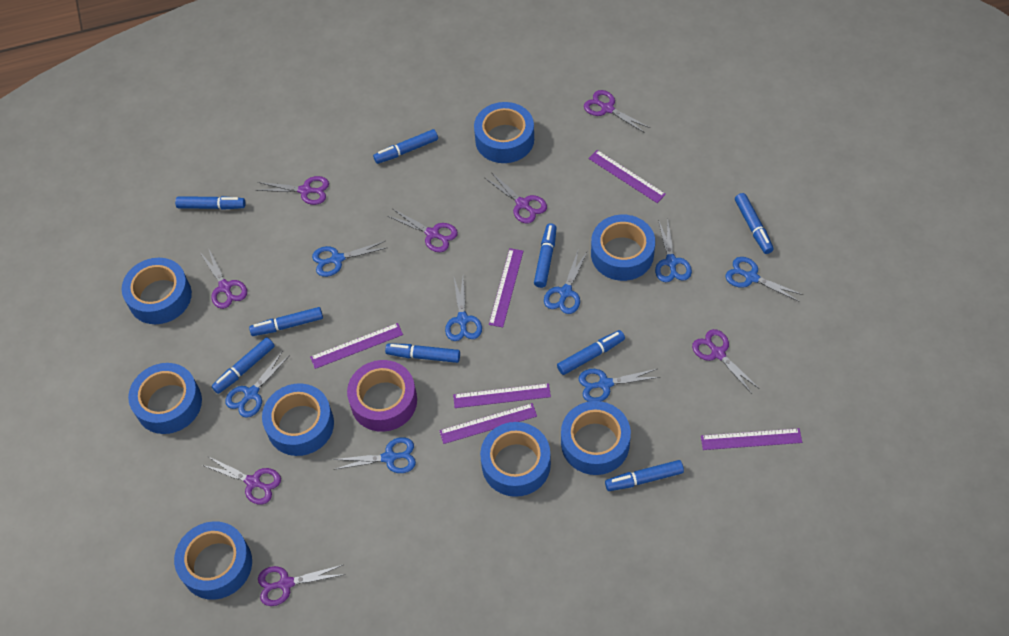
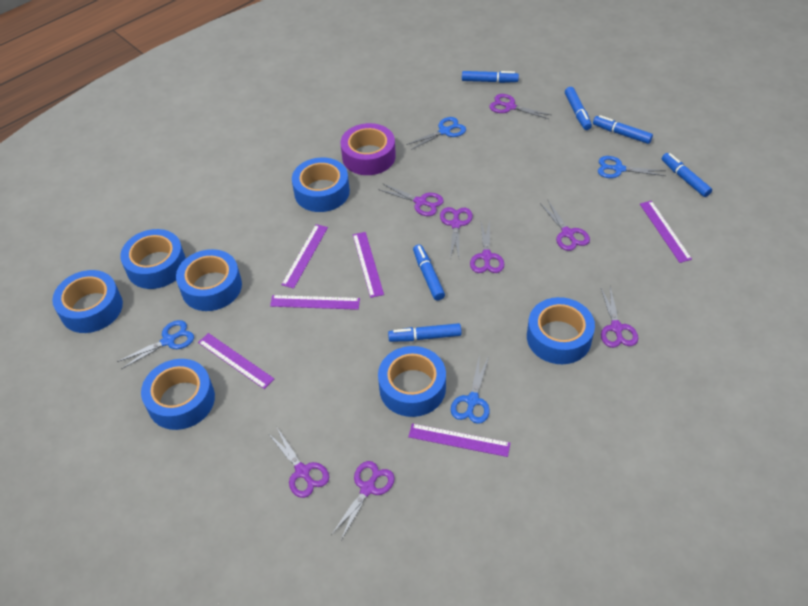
blue marker: [175,196,246,210] [212,337,275,394] [249,307,323,336] [373,129,438,164] [385,343,460,363] [534,223,557,288] [557,330,625,375] [605,460,684,491] [735,193,774,254] = 9 -> [388,323,462,342] [413,245,445,301] [462,71,519,83] [565,87,592,130] [593,115,653,144] [662,153,712,197] = 6
blue scissors: [225,351,290,418] [312,241,386,277] [332,437,416,473] [445,278,482,341] [544,251,587,314] [579,369,660,402] [655,220,692,282] [726,257,803,302] = 8 -> [117,320,194,369] [406,117,466,150] [451,357,490,424] [598,156,666,178] = 4
blue tape: [122,258,192,324] [128,363,202,434] [174,521,252,600] [262,383,334,456] [474,102,534,163] [480,422,551,497] [561,401,631,475] [591,215,655,281] = 8 -> [52,270,123,333] [120,229,186,289] [141,359,215,430] [176,249,242,311] [292,158,350,212] [378,346,446,417] [527,297,595,364] = 7

